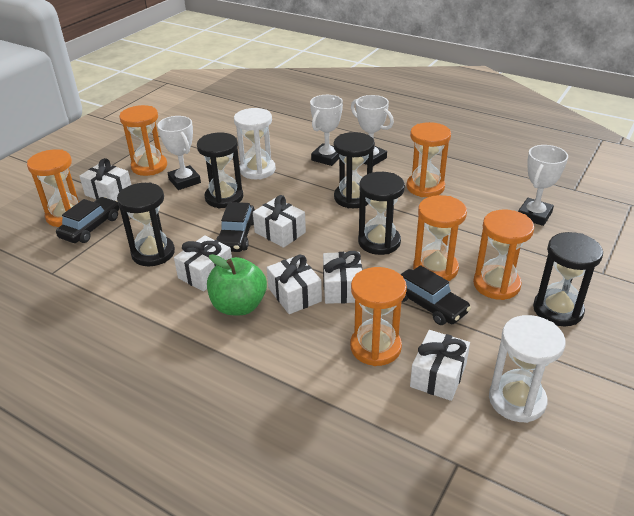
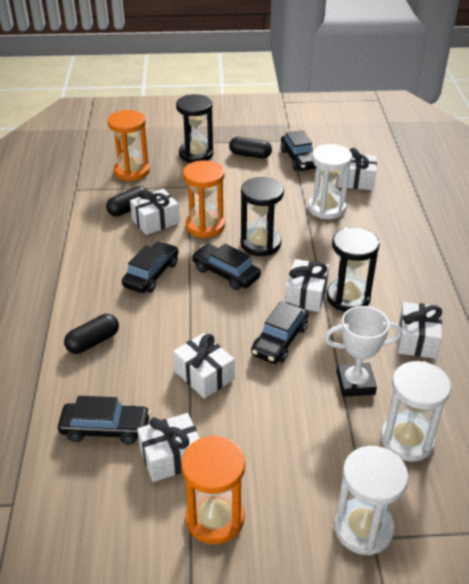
black capsule: none = 0 -> [64,314,119,354] [106,186,147,216] [229,137,272,159] = 3
black car: [56,197,120,243] [216,202,255,252] [400,265,471,325] = 3 -> [58,396,151,445] [122,241,179,293] [192,244,261,290] [251,301,309,364] [281,130,316,171] = 5
black hourglass: [117,182,175,266] [197,133,243,208] [334,132,375,208] [358,172,405,255] [533,232,603,326] = 5 -> [176,94,213,163] [241,177,284,256] [326,227,380,312] = 3
green apple: [207,254,267,315] = 1 -> none = 0
orange hourglass: [27,149,80,227] [119,105,167,176] [350,267,407,366] [407,122,451,197] [413,195,467,281] [473,210,534,300] = 6 -> [108,110,150,181] [181,435,245,544] [183,160,225,238] = 3
white hourglass: [234,108,276,179] [489,315,566,423] = 2 -> [308,144,352,219] [334,446,409,555] [381,361,451,462] = 3
white trophy: [157,116,201,190] [310,95,343,166] [351,95,394,166] [518,145,568,226] = 4 -> [325,306,402,397] = 1

